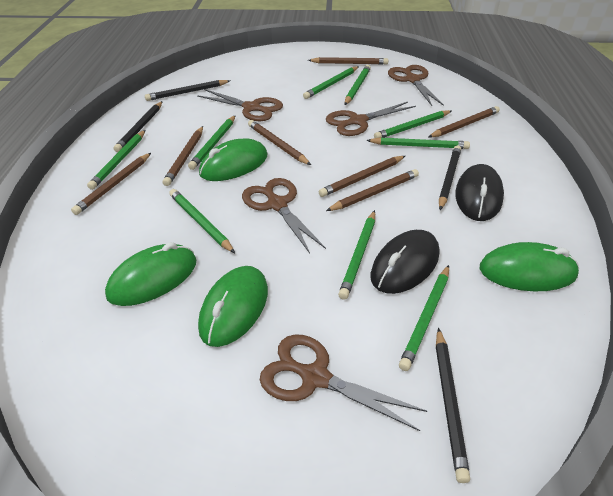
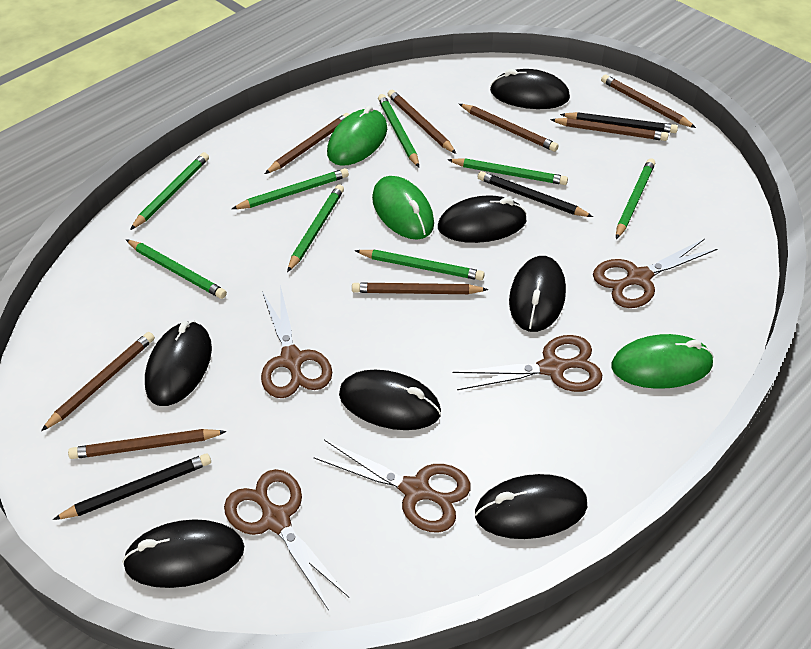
black mouse: [371,230,439,294] [455,164,504,221] = 2 -> [122,519,244,588] [145,321,212,406] [339,370,441,430] [438,195,527,243] [475,474,587,539] [490,69,570,109] [509,256,566,332] = 7
black pencil: [114,101,163,152] [145,80,230,101] [436,328,470,483] [439,145,461,210] = 4 -> [53,453,211,520] [478,171,593,217] [560,112,678,133] = 3
brown pencil: [71,153,151,215] [163,126,203,186] [248,120,311,165] [308,57,388,65] [319,156,405,197] [326,169,419,211] [428,106,500,137] = 7 -> [41,332,155,431] [68,429,227,459] [265,113,350,174] [352,283,489,294] [388,90,456,154] [459,104,559,152] [550,118,668,141] [601,74,696,128] = 8
green mouse: [105,242,197,306] [198,266,268,347] [199,139,267,181] [480,242,579,291] = 4 -> [327,105,387,166] [372,176,434,240] [611,334,714,389] = 3
green pencil: [87,130,145,190] [169,189,235,253] [188,116,235,170] [303,66,359,99] [338,210,375,300] [344,65,371,105] [366,137,470,149] [374,110,451,138] [399,265,449,371] = 9 -> [126,239,227,299] [130,152,209,230] [232,168,349,209] [287,185,344,272] [355,250,485,281] [378,94,419,167] [448,158,568,185] [616,158,655,239] = 8

